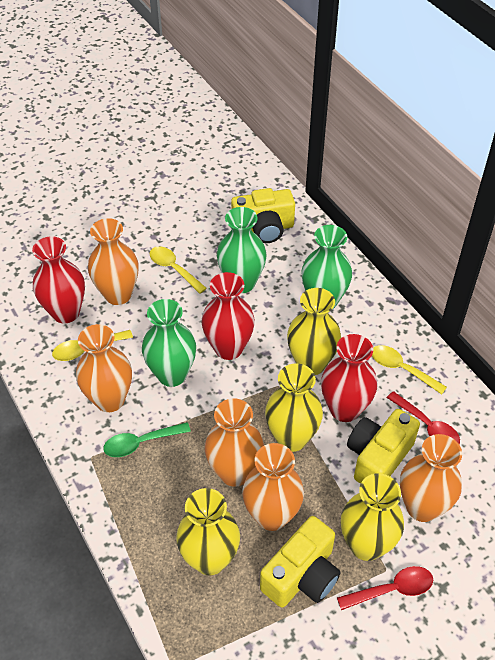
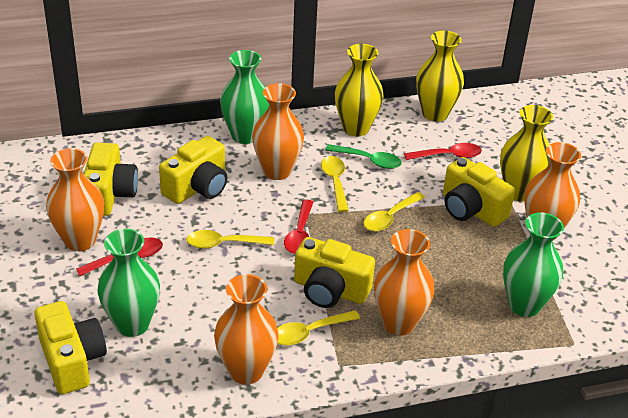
red spoon: [337,566,433,610] [387,391,460,444] = 2 -> [76,237,163,276] [284,199,313,254] [404,143,482,160] = 3
red vase: [32,236,85,323] [201,272,255,360] [321,334,378,422] = 3 -> none = 0
yellow camera: [231,188,295,243] [260,516,340,608] [347,409,420,484] = 3 -> [34,301,107,394] [84,143,138,216] [159,136,228,204] [294,237,375,308] [443,157,515,227] = 5
yellow spoon: [52,330,133,361] [150,246,207,294] [372,345,447,394] = 3 -> [186,230,274,249] [277,310,360,346] [321,156,349,212] [363,192,425,232] = 4
yellow vase: [176,488,240,576] [265,363,323,452] [287,288,341,375] [341,473,404,561] = 4 -> [335,44,384,136] [416,31,464,122] [500,105,553,202] = 3

